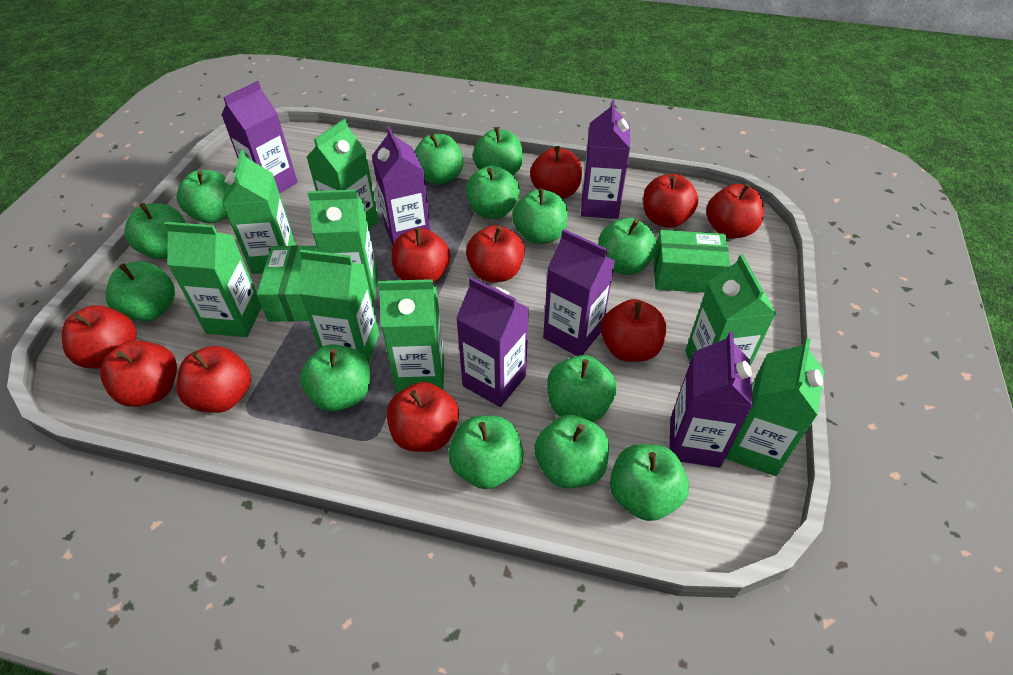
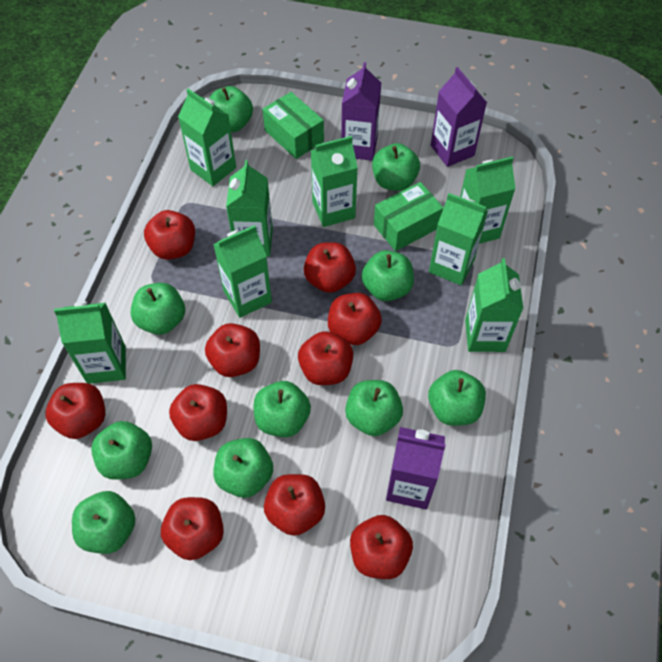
green apple: [106,261,175,321] [124,203,185,259] [177,170,228,224] [300,344,370,411] [414,133,464,185] [448,416,524,489] [466,165,520,219] [473,127,523,175] [512,188,568,244] [534,415,609,488] [547,355,617,422] [599,218,657,275] [610,444,689,521] = 13 -> [72,491,135,554] [91,421,152,480] [131,283,185,335] [210,86,253,132] [213,438,273,498] [253,381,311,437] [345,380,403,436] [362,250,414,301] [372,143,420,191] [428,370,486,426] = 10
purple carton: [222,81,298,194] [372,126,431,246] [456,277,529,407] [543,229,615,356] [581,99,630,219] [670,331,753,468] = 6 -> [341,62,381,161] [386,427,446,509] [431,67,487,167] = 3

